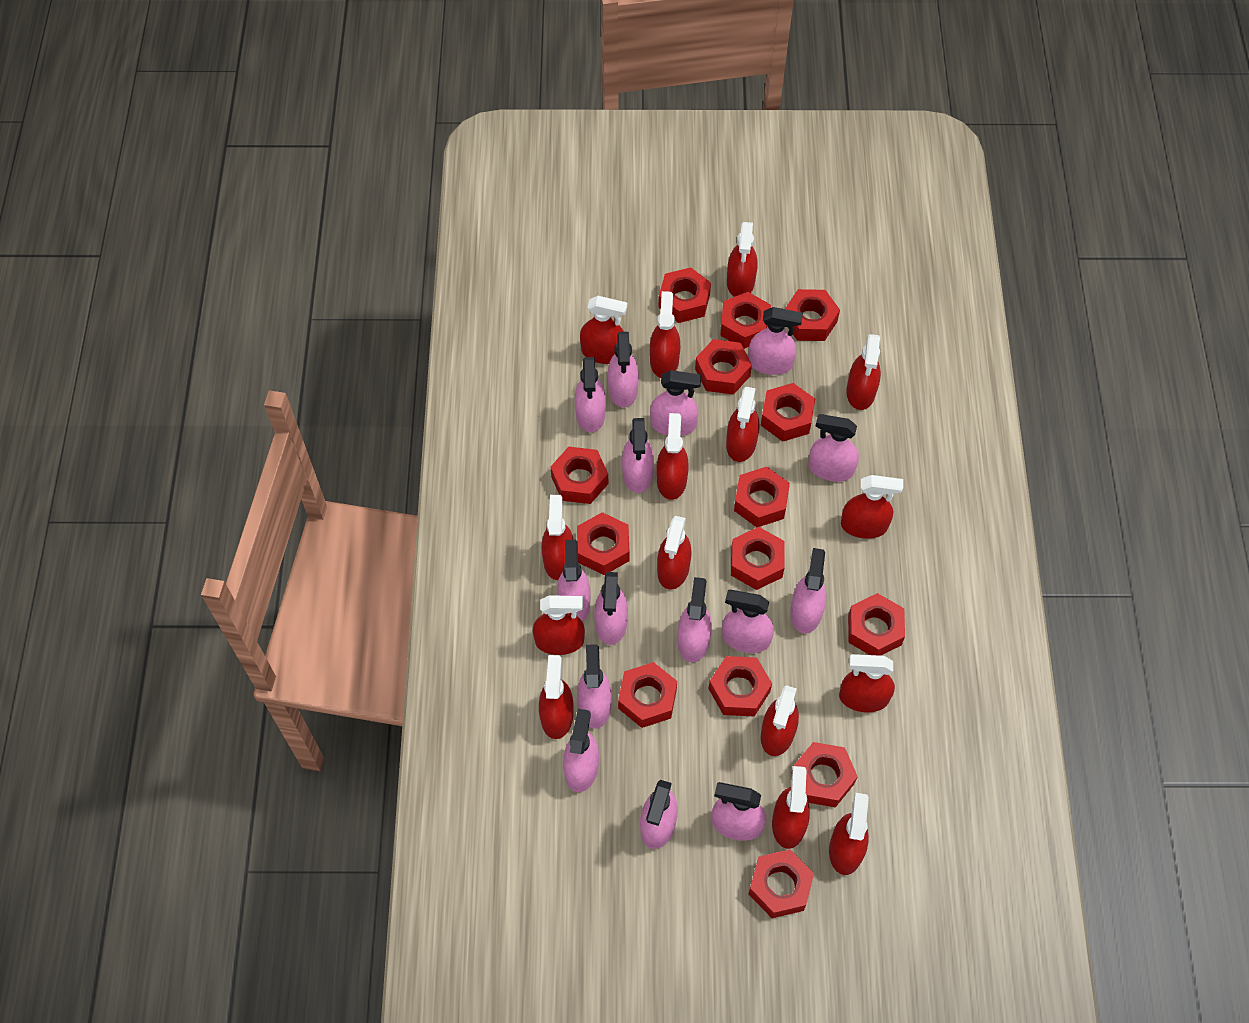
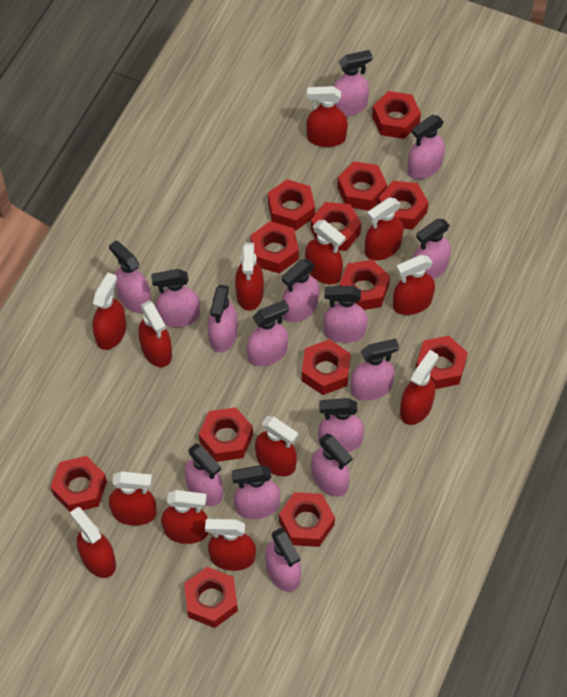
red nut: [551,447,608,504] [577,512,629,575] [618,662,677,728] [658,267,711,323] [695,339,752,395] [709,656,772,717] [720,292,771,349] [731,527,785,590] [734,467,790,527] [749,849,814,918] [761,383,815,442] [785,289,840,341] [792,742,858,808] [848,593,905,656] = 14 -> [50,456,107,512] [184,567,238,628] [199,407,253,462] [251,221,299,274] [268,179,315,231] [279,492,335,547] [302,339,351,395] [311,202,361,251] [337,161,387,210] [339,260,390,310] [372,91,421,139] [378,181,429,229] [415,336,468,389] = 13
red spray bottle: [533,595,585,655] [539,655,574,739] [542,495,574,580] [580,296,627,364] [650,291,680,378] [656,413,689,500] [657,516,691,590] [726,387,759,462] [727,222,757,297] [761,685,799,756] [772,766,810,849] [829,793,869,875] [839,654,895,712] [841,475,903,539] [846,334,881,410] = 15 -> [70,507,116,578] [93,273,126,350] [109,471,157,526] [138,300,172,367] [161,490,209,544] [205,519,256,571] [235,243,264,311] [255,416,299,476] [305,220,346,284] [306,86,348,147] [365,198,403,261] [393,255,435,315] [400,350,438,425] = 13

